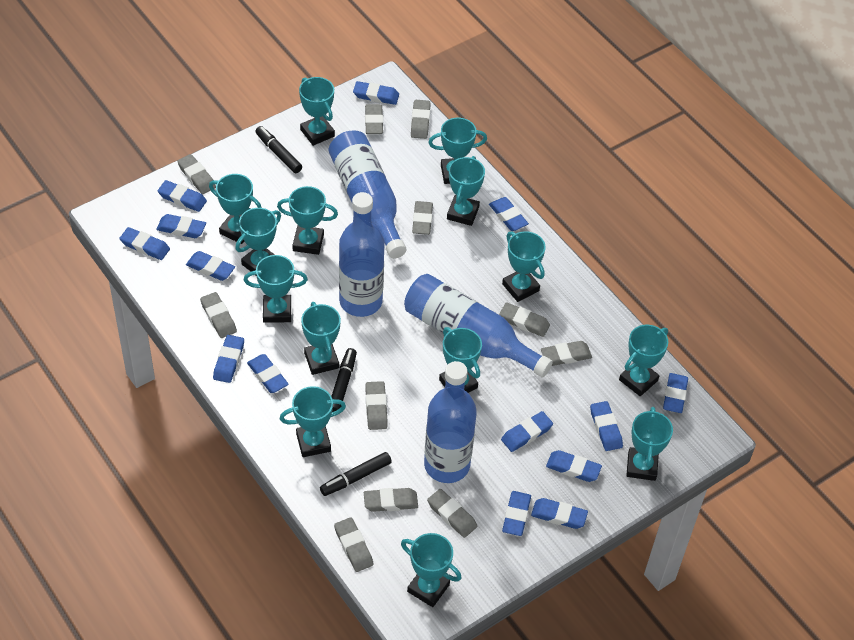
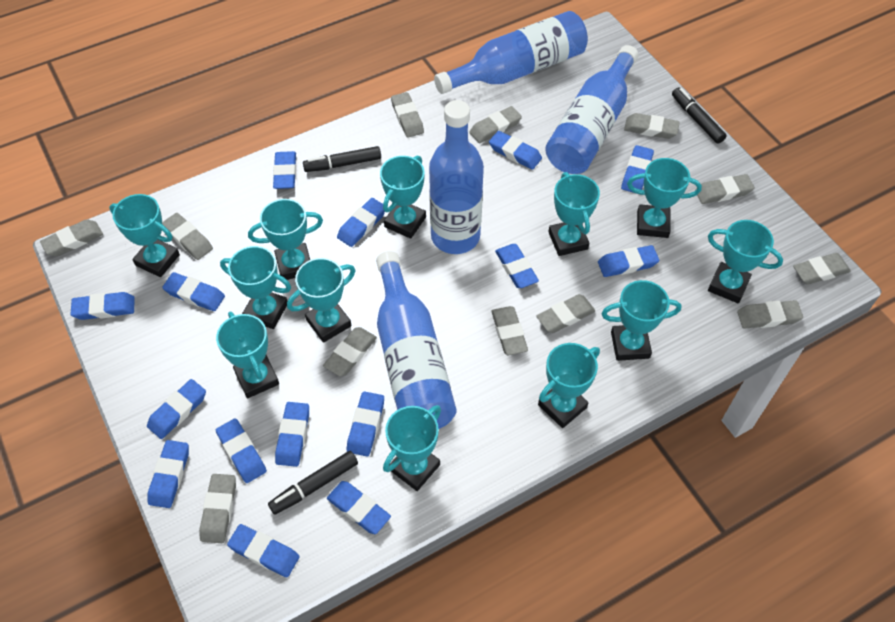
blue eraser: [119,227,170,260] [156,214,206,238] [158,180,207,212] [186,251,235,281] [213,335,244,383] [247,354,289,393] [353,81,399,105] [489,197,529,231] [501,411,553,452] [502,491,531,536] [531,498,588,529] [546,450,602,482] [590,401,623,451] [663,373,688,413] = 14 -> [71,292,135,320] [147,379,206,439] [148,440,189,508] [162,272,225,311] [216,418,267,483] [227,524,300,577] [273,151,296,189] [275,402,309,467] [327,481,391,534] [337,198,385,247] [347,391,384,457] [489,131,542,170] [495,244,539,288] [598,245,659,277] [621,145,654,193] = 15
grey eraser: [177,154,216,194] [200,292,237,338] [334,517,373,572] [364,488,418,512] [365,104,383,134] [365,381,388,430] [411,100,431,139] [412,201,433,235] [427,489,477,538] [499,302,550,337] [541,341,592,366] = 11 -> [40,219,103,256] [162,213,213,260] [199,474,236,543] [323,327,377,377] [391,92,424,138] [470,106,522,144] [491,306,528,355] [536,294,595,333] [624,113,680,139] [695,174,755,204] [737,300,803,328] [793,253,851,285] = 12
turquoise trophy: [209,174,262,244] [235,208,281,276] [244,255,308,323] [277,186,338,255] [280,386,346,457] [299,77,335,146] [301,302,341,375] [401,533,462,607] [428,118,487,184] [439,327,482,393] [447,156,485,226] [502,231,546,302] [619,325,668,396] [626,407,673,481] = 14 -> [109,194,180,277] [216,312,279,398] [220,246,291,329] [248,199,323,280] [287,258,355,343] [380,155,426,239] [383,405,441,491] [538,343,600,428] [548,172,600,256] [601,280,681,361] [627,158,702,238] [708,220,783,303] = 12

